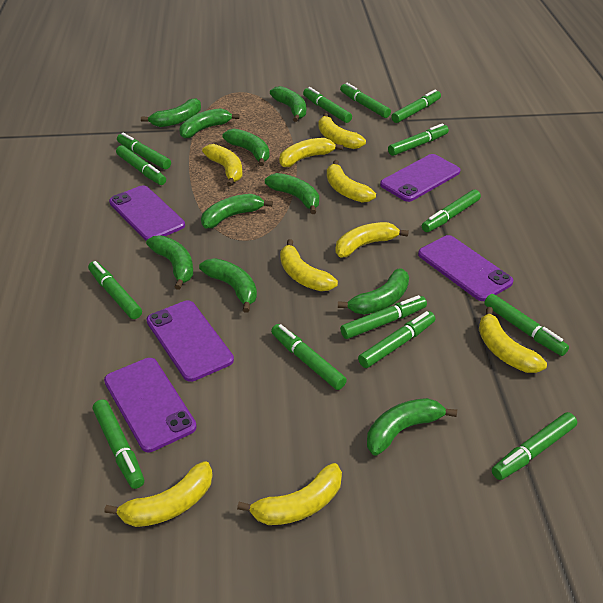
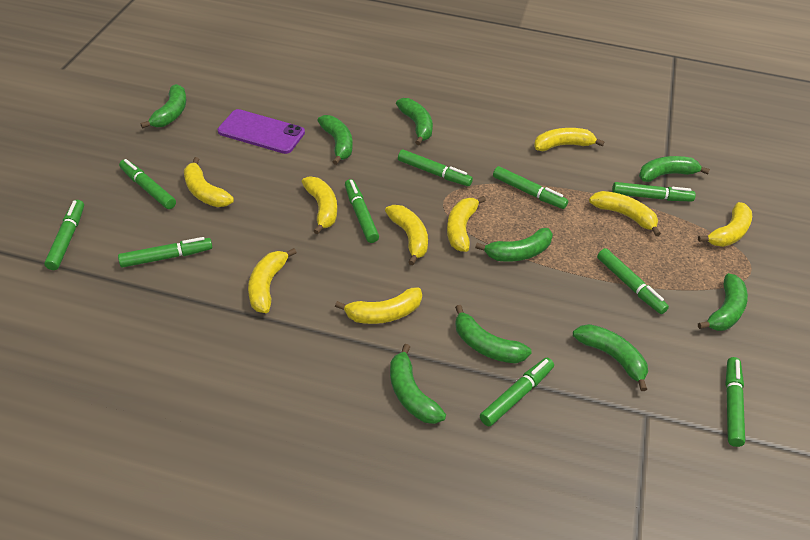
green banana: [141,98,201,127] [146,235,193,290] [179,108,240,138] [199,258,257,313] [201,194,273,228] [222,129,269,166] [265,173,319,214] [270,86,306,122] [338,268,409,315] [367,398,457,456] = 10 -> [141,84,186,128] [317,115,352,165] [390,344,446,424] [396,98,433,145] [455,305,532,363] [475,228,553,262] [573,324,648,391] [639,156,710,182] [698,273,748,331] = 9
green marker: [88,261,142,319] [93,400,144,489] [116,145,166,185] [117,133,171,169] [271,324,347,390] [303,87,352,123] [340,83,391,118] [340,295,427,339] [358,311,435,368] [388,123,449,156] [391,89,441,123] [422,189,481,232] [484,294,569,356] [492,412,577,480] = 14 -> [44,200,84,270] [118,237,212,268] [119,159,176,209] [345,179,379,243] [398,150,473,186] [480,358,554,427] [493,166,568,209] [597,248,669,314] [612,182,696,202] [725,357,745,447] = 10
purple phone: [104,358,197,452] [109,185,185,241] [146,300,234,382] [380,154,461,202] [418,235,513,301] = 5 -> [218,109,305,154] = 1

